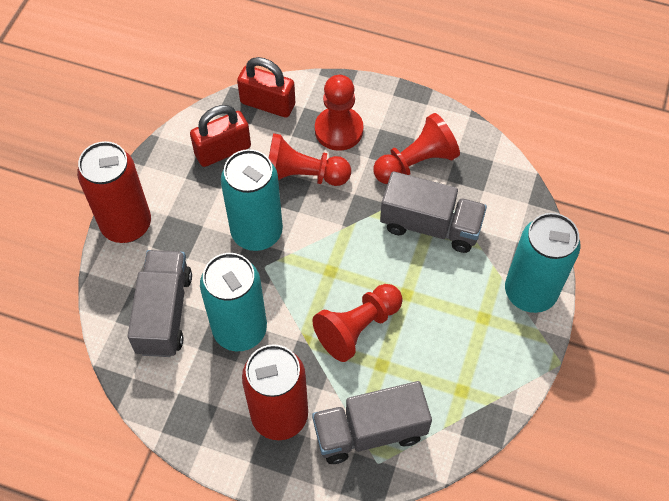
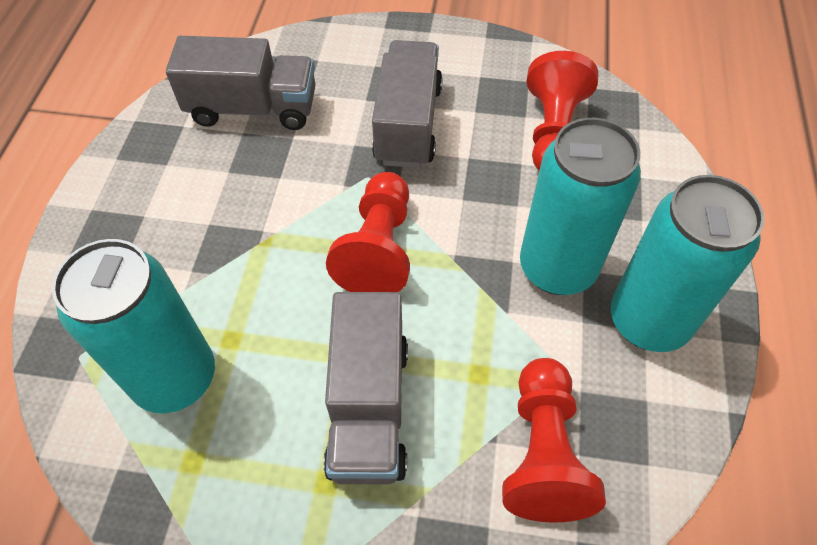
red can: [77,141,151,243] [242,344,308,440] = 2 -> none = 0
red padlock: [190,105,251,167] [237,57,295,118] = 2 -> none = 0
red pawn: [269,133,351,186] [312,284,403,362] [315,75,363,151] [373,113,460,184] = 4 -> [326,172,410,292] [502,358,606,523] [527,51,598,171] = 3

